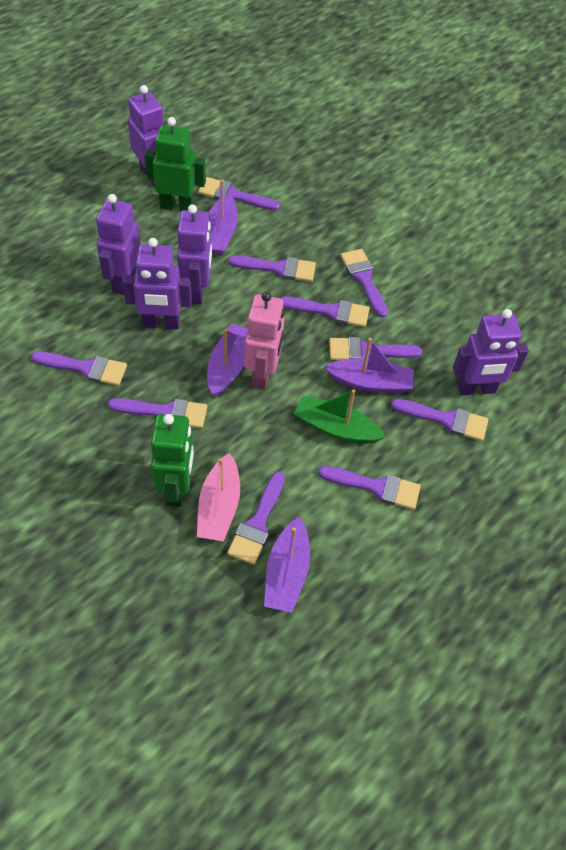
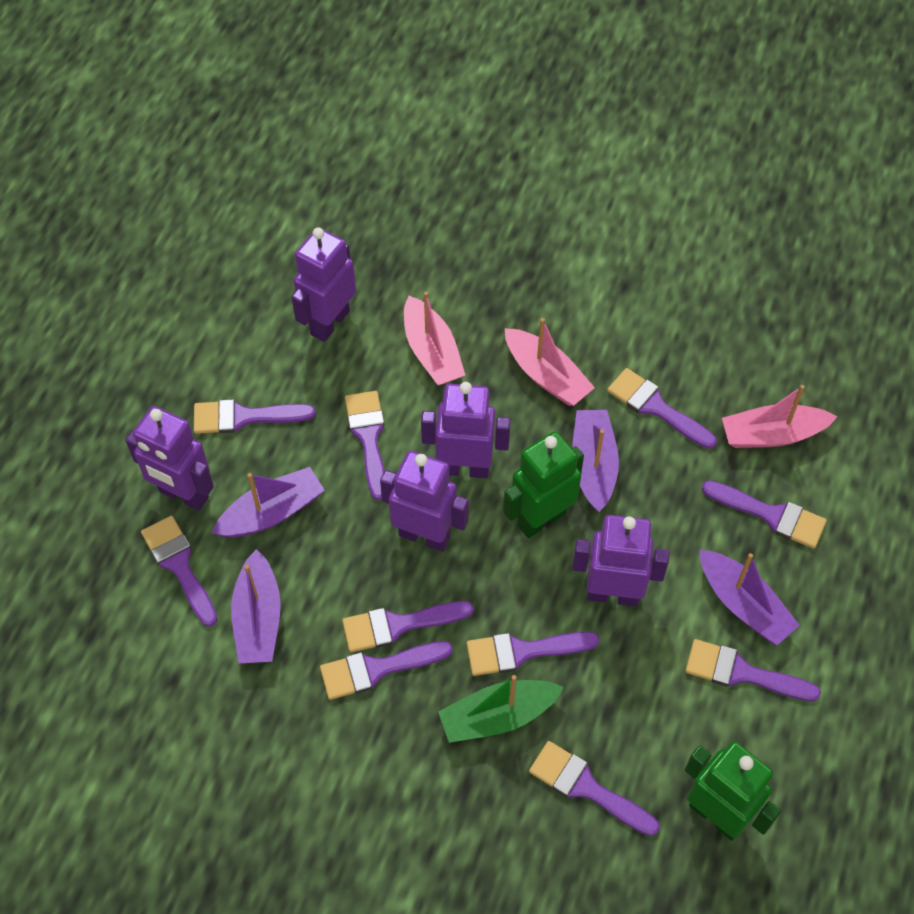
pink boat: [197,453,240,541] = 1 -> [404,292,465,385] [505,318,595,406] [722,385,837,448] = 3
pink robot: [244,292,284,390] = 1 -> none = 0

